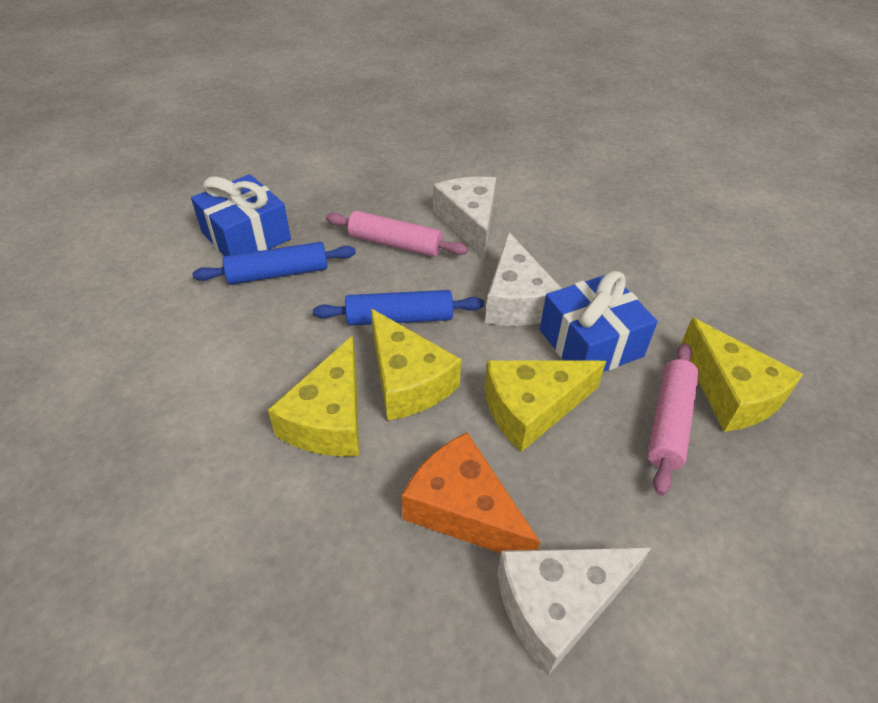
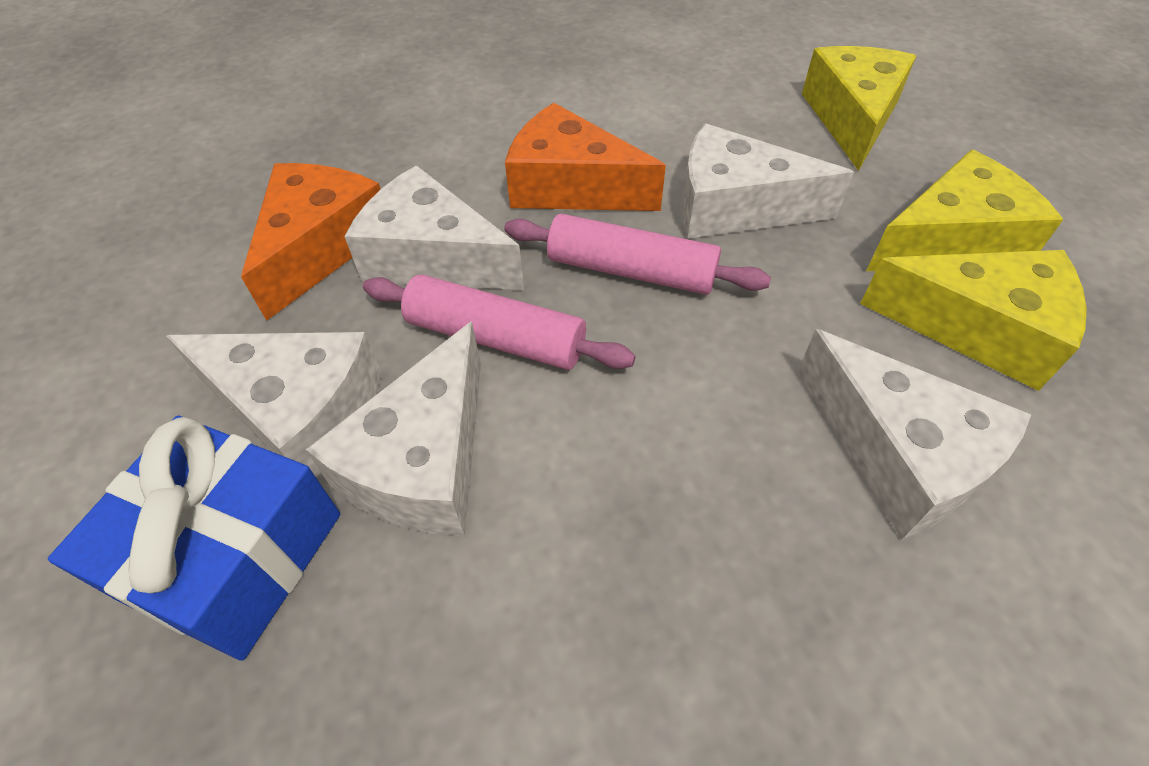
blue gift: [191,174,291,256] [540,271,658,372] = 2 -> [48,416,340,661] = 1
blue rolling pin: [192,242,356,285] [313,290,484,325] = 2 -> none = 0
orange cheese: [402,432,540,553] = 1 -> [241,163,381,321] [505,103,666,211] = 2
white cheese: [433,177,496,258] [485,232,562,326] [497,548,651,676] = 3 -> [166,332,382,477] [306,321,481,536] [344,166,524,290] [682,124,854,239] [797,329,1031,540] = 5
yellow cheese: [268,336,359,456] [371,309,461,421] [484,360,606,452] [681,318,803,432] = 4 -> [802,46,916,171] [860,250,1087,391] [866,150,1063,271] = 3

